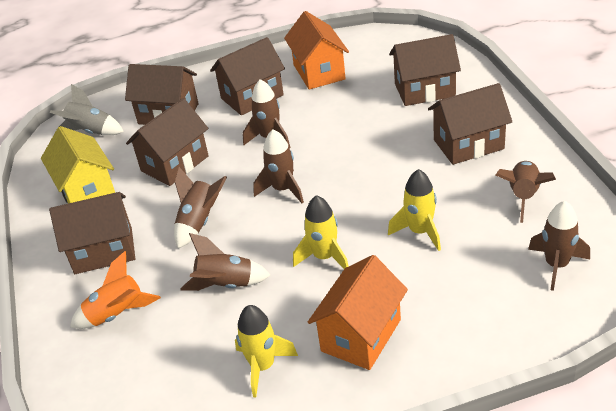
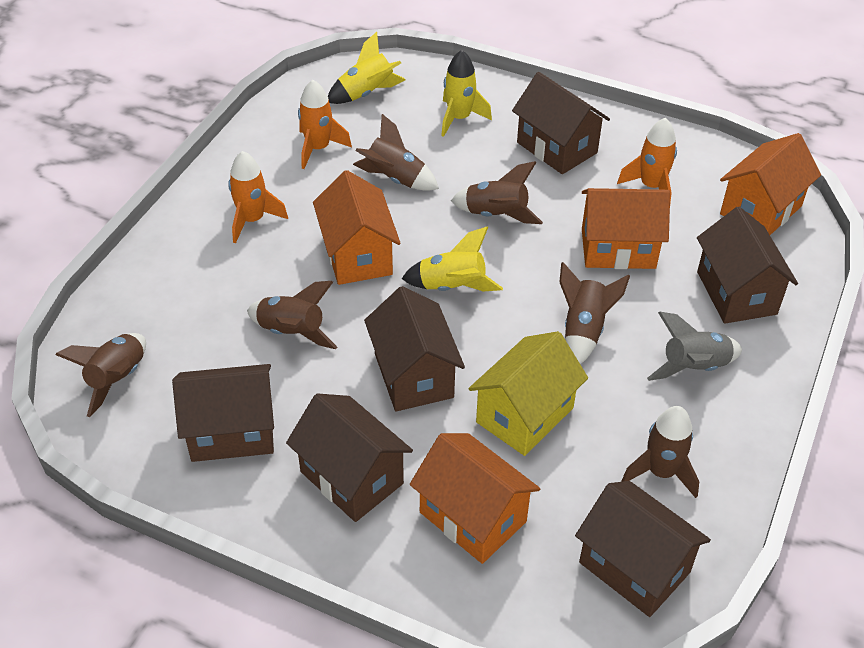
orange house: [284,11,349,90] [308,255,408,370] = 2 -> [313,170,401,285] [410,433,541,564] [582,188,670,269] [720,133,821,235] = 4
orange rocket: [70,251,161,329] = 1 -> [228,151,288,243] [298,80,352,169] [617,118,677,203] = 3

